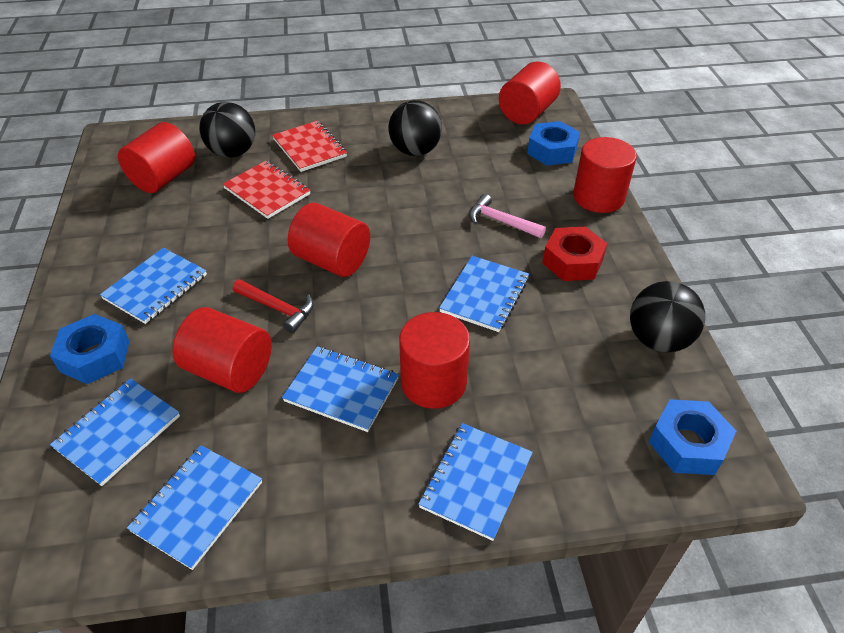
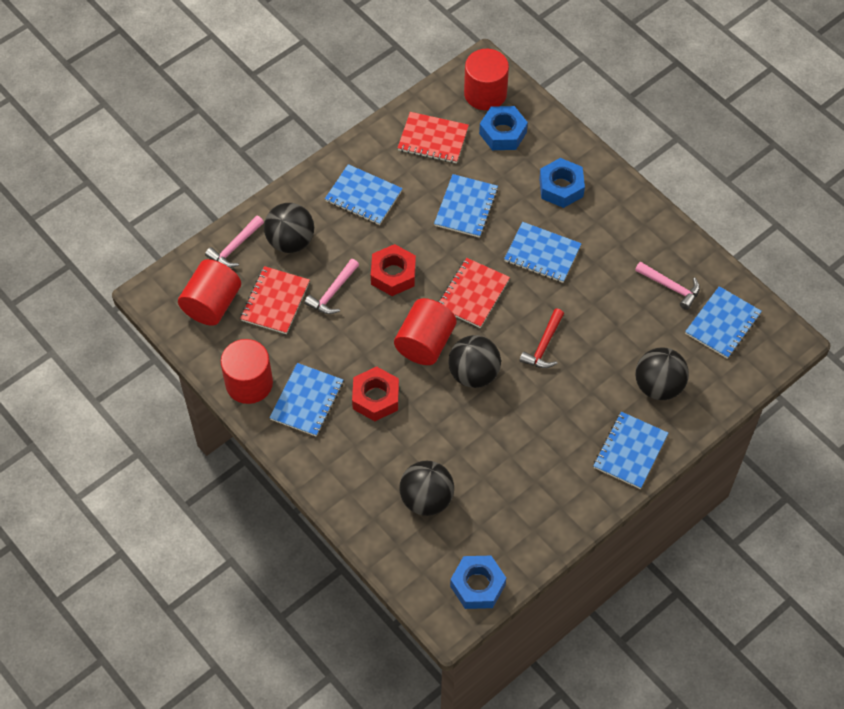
black ball: [199,102,255,158] [388,100,442,156] [630,281,705,353] = 3 -> [264,203,314,253] [399,461,454,516] [448,335,501,388] [635,347,689,400] = 4
pink hammer: [469,194,546,238] = 1 -> [205,215,264,268] [304,259,359,314] [635,262,700,310] = 3
red cylinder: [118,122,195,193] [173,307,272,393] [288,203,370,277] [399,312,470,409] [499,62,561,125] [573,137,637,213] = 6 -> [178,259,241,326] [221,339,273,404] [394,298,456,365] [464,49,509,110] = 4
red notebook: [223,161,310,219] [272,121,347,172] = 2 -> [240,266,310,334] [398,112,469,163] [438,258,510,328] = 3
red nut: [542,227,607,281] = 1 -> [352,366,399,421] [371,244,416,296] = 2

